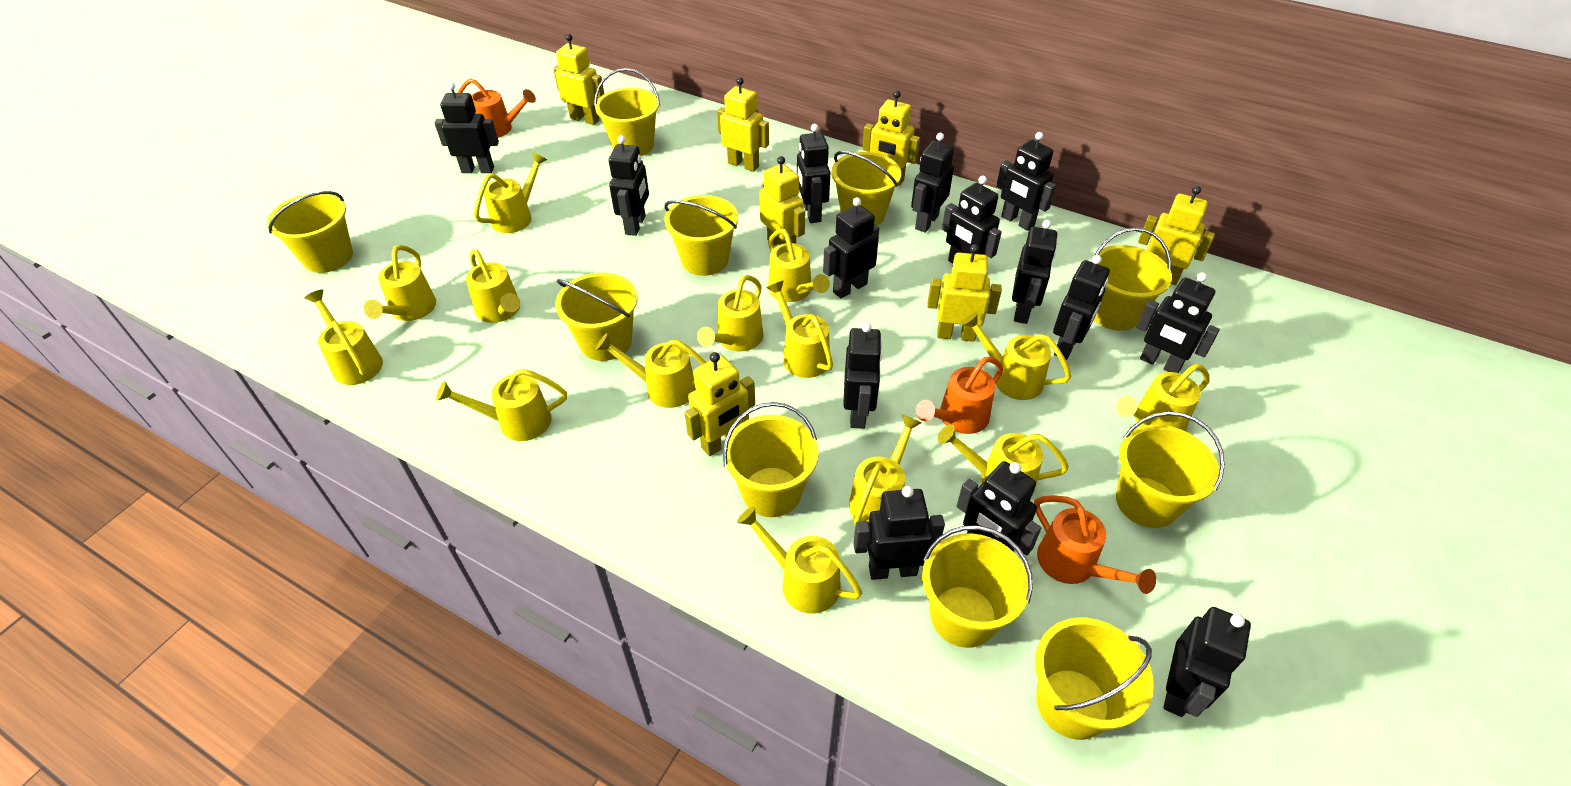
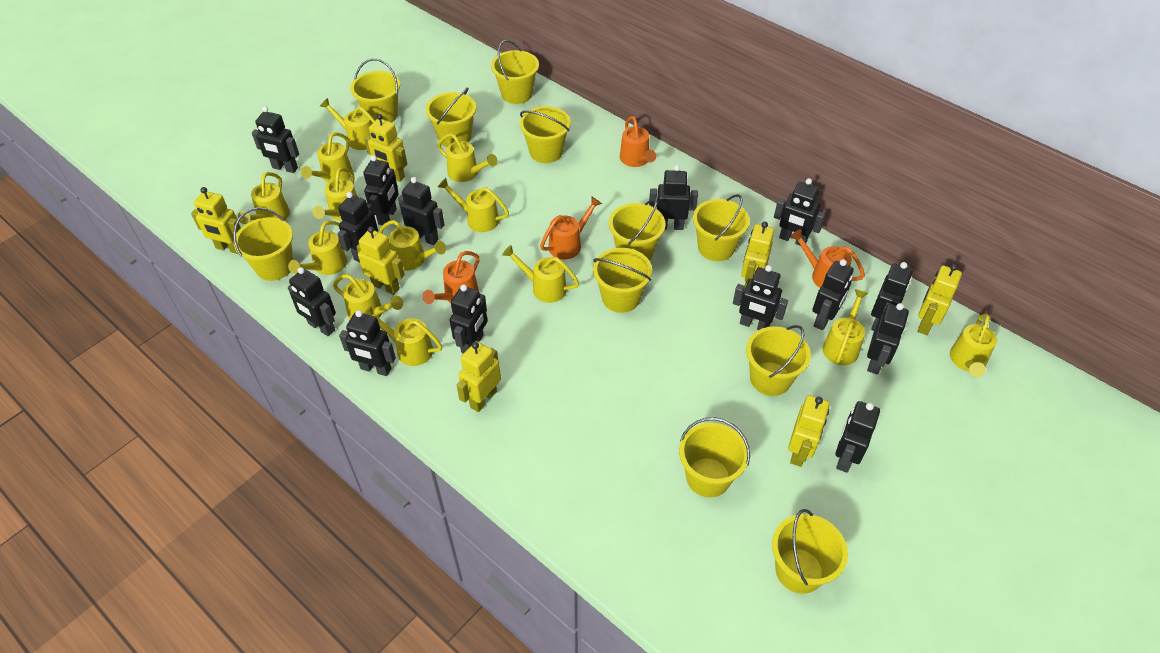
orange watering can: [457,78,536,138] [916,357,1003,434] [1034,495,1156,594] = 3 -> [423,251,480,304] [540,196,602,259] [620,116,656,167] [790,229,865,288] = 4
yellow bucket: [267,191,353,273] [555,272,638,361] [594,68,660,156] [664,195,738,276] [723,402,819,517] [831,151,901,225] [922,525,1033,648] [1035,617,1154,740] [1091,228,1172,331] [1116,411,1225,528] = 10 -> [233,207,293,281] [350,58,400,123] [426,87,476,147] [491,40,539,104] [520,106,571,163] [593,248,652,313] [609,199,665,261] [679,417,750,497] [693,194,750,261] [746,325,811,396] [772,509,848,594] = 11
yellow watering can: [304,289,383,385] [364,245,436,321] [436,369,567,441] [466,249,520,323] [474,152,547,233] [595,333,706,408] [697,275,763,352] [737,506,862,614] [766,280,833,378] [768,229,830,302] [849,415,922,526] [938,424,1069,495] [961,312,1071,400] [1116,364,1210,431] = 14 -> [238,172,290,224] [288,221,347,275] [301,132,353,183] [313,168,357,221] [320,98,375,150] [333,274,403,320] [364,306,442,366] [379,220,446,271] [437,133,498,182] [438,178,509,232] [502,245,579,303] [823,289,869,365] [950,314,997,377] = 13

